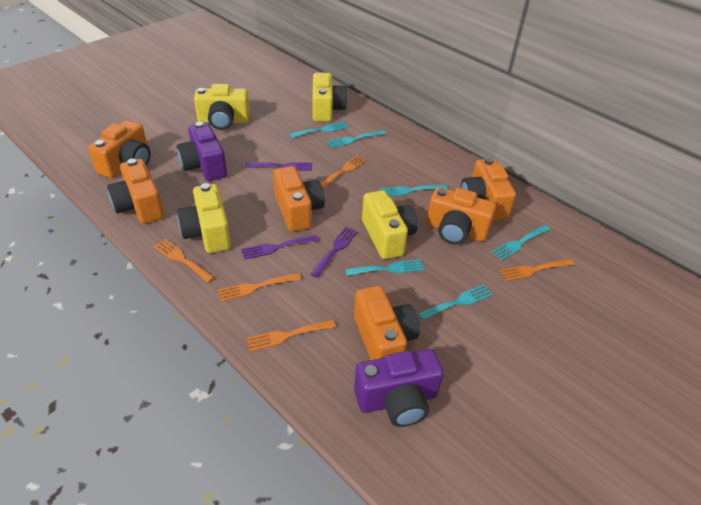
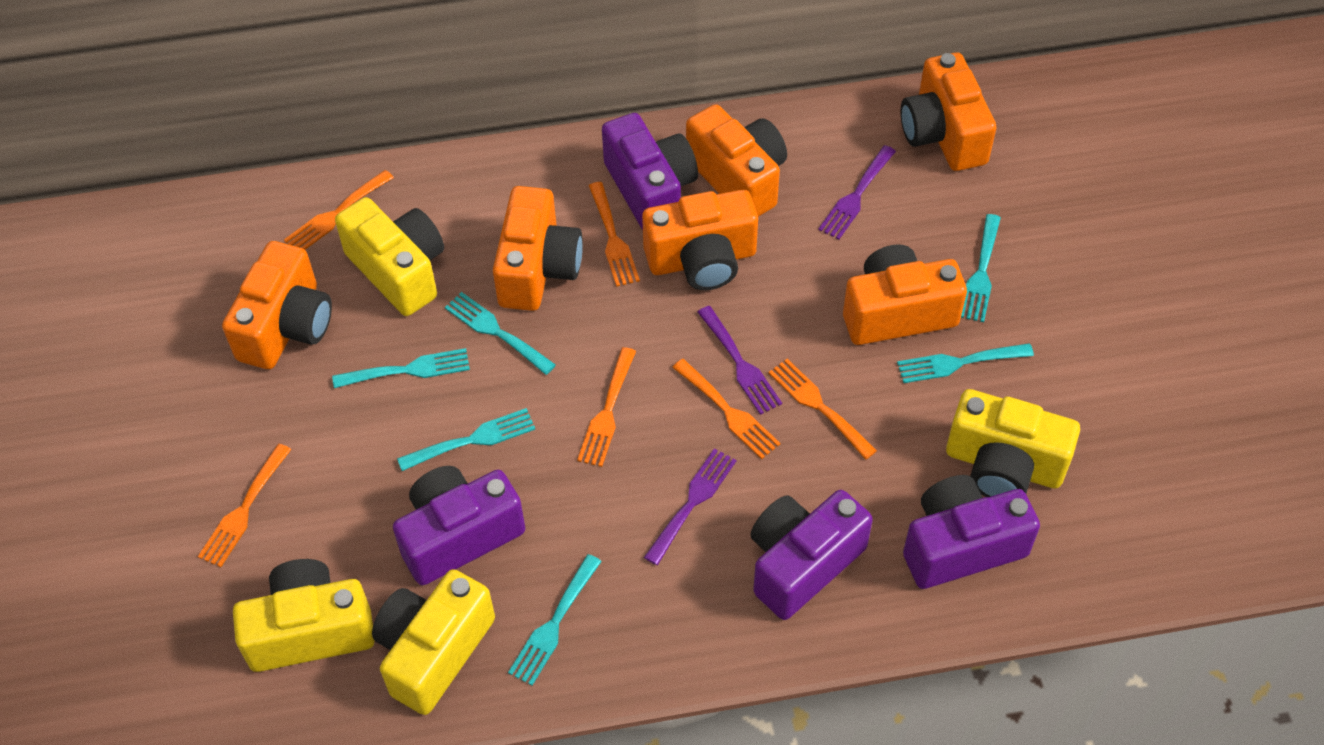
orange fork: [154,239,215,283] [218,273,301,302] [247,320,336,352] [321,155,367,189] [500,259,574,281] = 5 -> [198,444,291,567] [284,170,394,250] [577,347,636,467] [589,182,640,287] [672,359,781,459] [769,359,877,460] = 6
purple camera: [177,122,227,181] [354,349,444,427] = 2 -> [393,466,525,585] [602,113,698,230] [750,490,873,620] [903,475,1040,589] = 4

